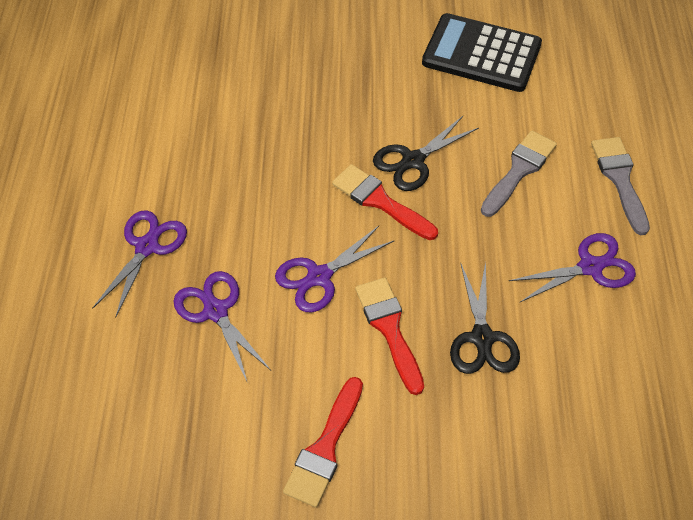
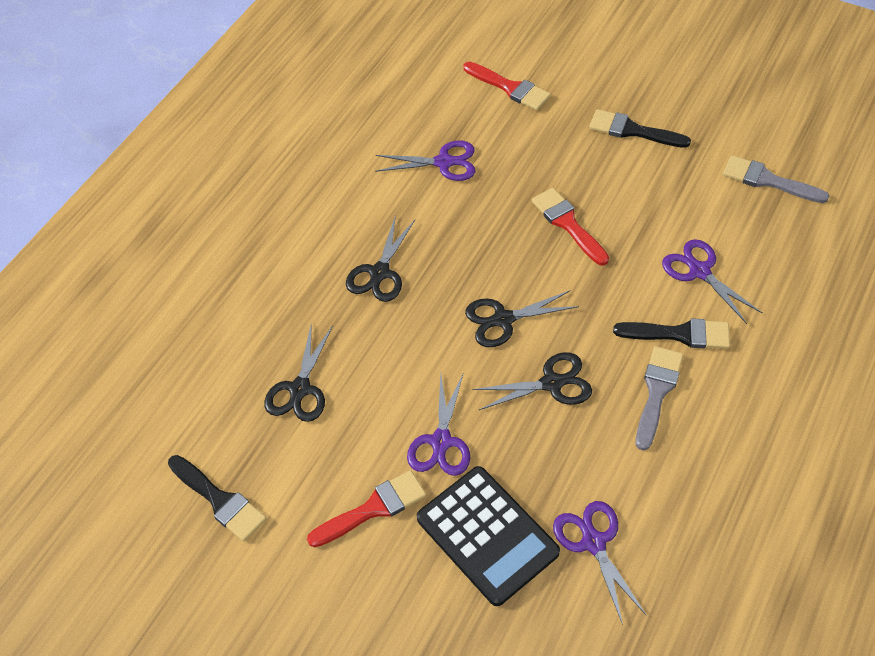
black brush: none = 0 -> [168,455,267,542] [589,109,691,148] [613,318,730,349] = 3
black scissors: [373,116,479,191] [450,262,520,374] = 2 -> [264,322,333,422] [346,215,415,302] [465,290,579,347] [472,352,592,410] = 4

